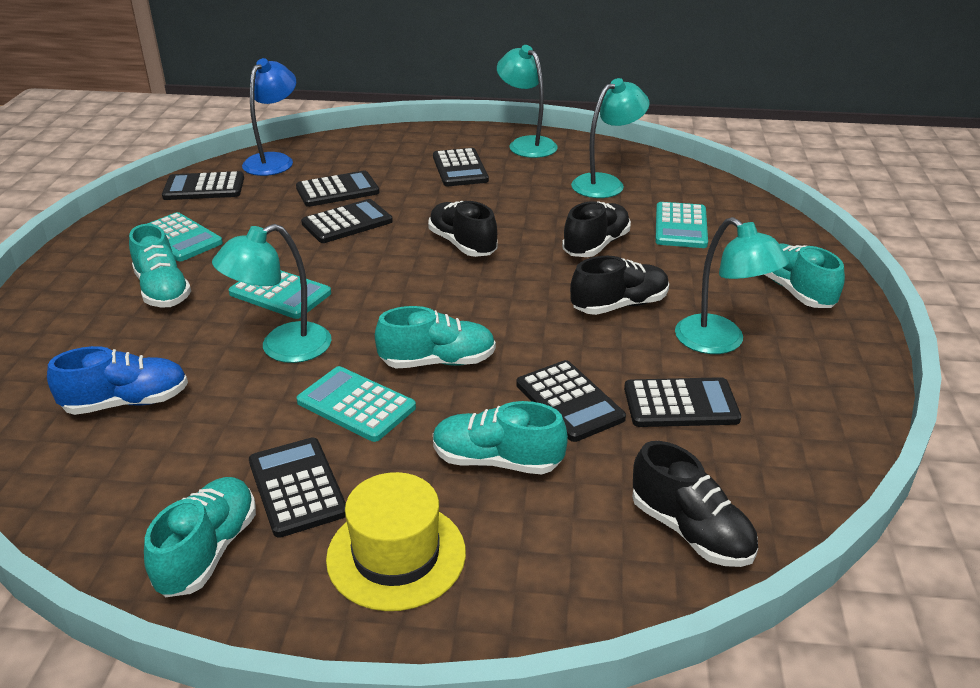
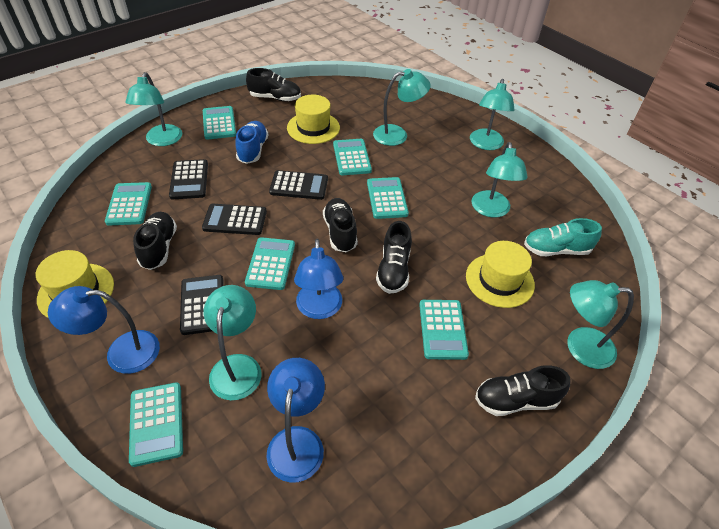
black calculator: [162,171,244,200] [249,437,346,538] [296,171,379,207] [301,199,393,243] [433,148,489,186] [516,360,626,442] [624,377,741,427] = 7 -> [169,159,208,199] [180,275,224,335] [202,204,267,235] [269,170,328,200] = 4
black shoe: [428,201,498,257] [562,201,631,257] [570,256,669,315] [632,441,758,567] = 4 -> [133,212,177,270] [246,68,301,101] [323,198,358,252] [376,221,412,294] [475,365,570,416] = 5
blue lamp: [242,58,296,176] = 1 -> [48,286,160,374] [266,358,325,483] [294,239,343,319] = 3
turquoise calculator: [147,212,223,261] [229,271,331,319] [297,366,416,442] [655,202,708,248] = 4 -> [105,182,152,226] [129,382,183,467] [203,106,236,140] [245,237,295,290] [333,139,372,175] [367,177,409,219] [419,300,469,360] = 7
turquoise lamp: [212,224,332,363] [497,45,558,158] [571,78,649,198] [675,217,789,354] = 4 -> [126,72,182,146] [204,285,261,400] [373,69,431,146] [470,79,515,150] [472,142,528,218] [567,280,634,369] = 6
turquoise shoe: [129,224,191,308] [144,477,256,597] [375,306,496,368] [433,401,568,474] [764,243,845,308] = 5 -> [524,218,602,256] = 1
yellow hat: [326,472,466,611] = 1 -> [36,250,114,318] [287,95,340,144] [466,241,535,308] = 3

